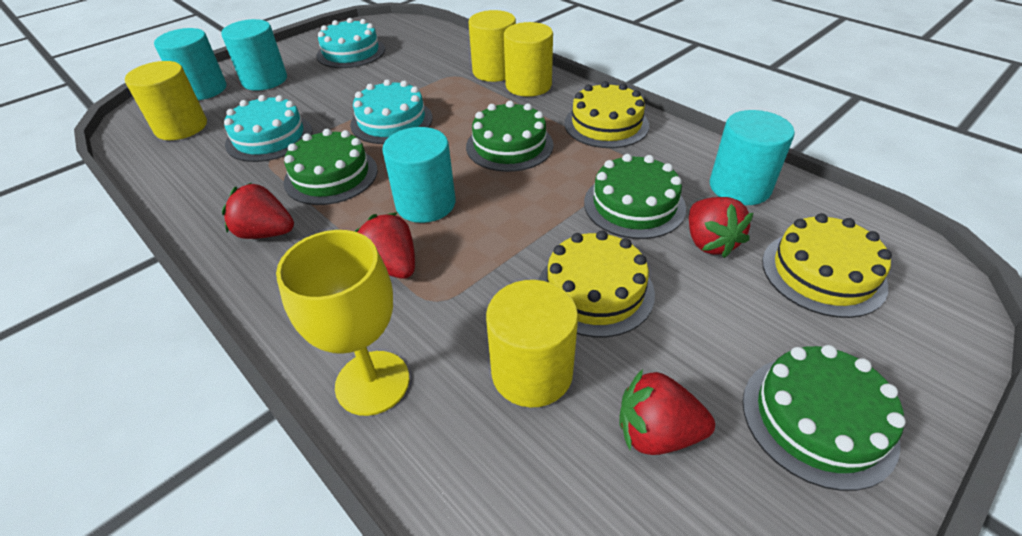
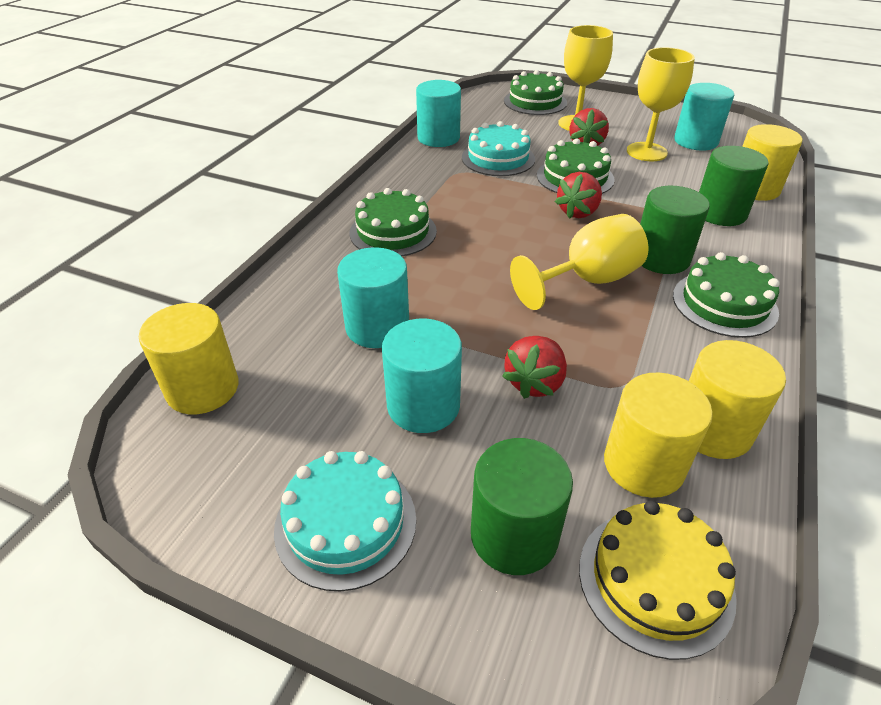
green cylinder: none = 0 -> [471,438,573,575] [640,186,710,274] [699,146,769,226] = 3
red strawberry: [222,183,294,239] [354,212,415,279] [619,369,715,455] [689,197,753,258] = 4 -> [502,336,567,399] [555,172,602,219] [570,108,609,146] = 3
turquoise cake: [224,95,312,162] [317,18,385,68] [350,80,433,144] = 3 -> [274,451,416,591] [462,121,535,176] = 2
yellow cake: [538,230,655,337] [564,81,649,148] [762,213,892,318] = 3 -> [579,500,737,660] = 1
yellow goblet: [276,230,409,416] = 1 -> [510,214,648,310] [558,25,613,131] [627,47,695,161] = 3

